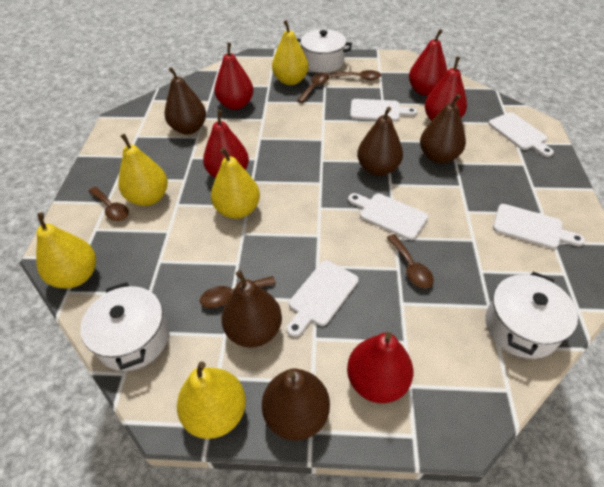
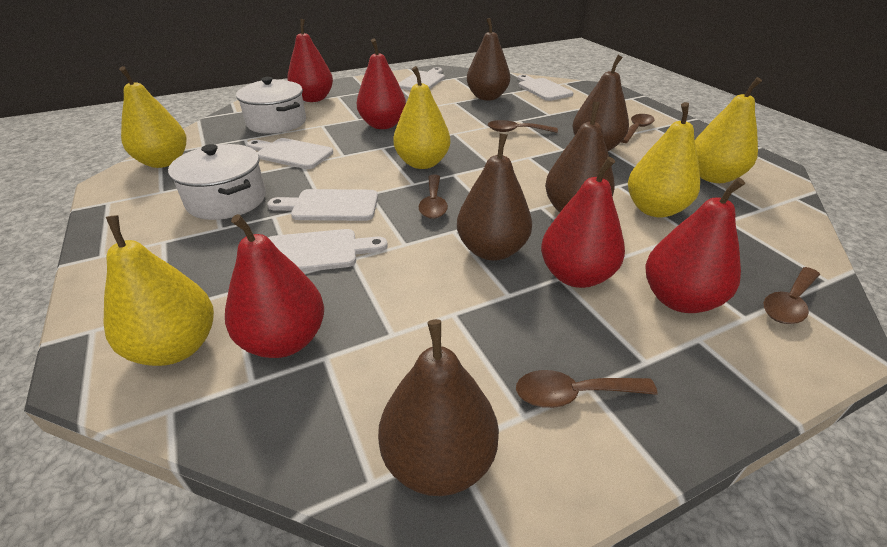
white pot: [81,282,169,371] [297,29,352,73] [485,272,578,359] = 3 -> [168,144,266,220] [236,77,306,134] = 2

